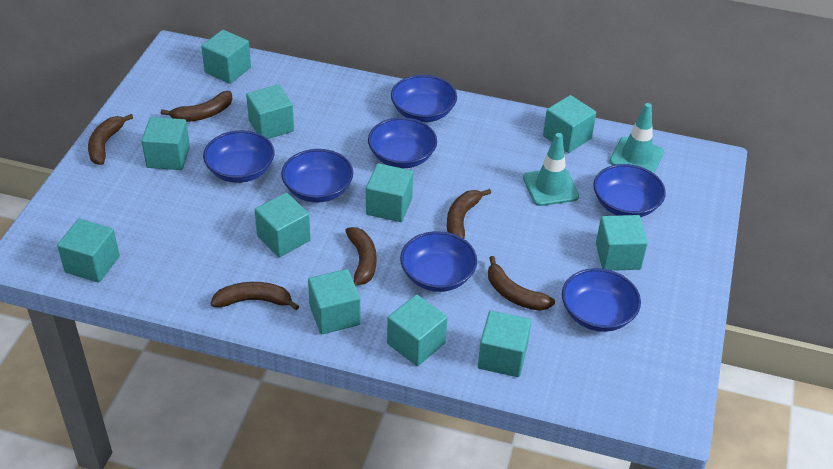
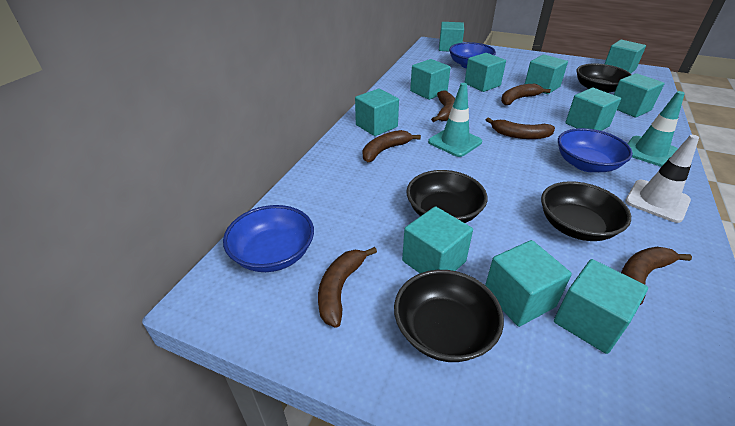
black bowl: none = 0 -> [394,270,504,362] [406,170,487,223] [541,181,631,241] [576,64,631,93] = 4
blue bowl: [203,130,274,183] [281,149,353,203] [368,117,437,168] [391,75,457,122] [400,231,477,292] [562,268,641,332] [593,164,666,217] = 7 -> [223,205,314,272] [449,42,496,68] [558,128,633,172] = 3
white traffic cone: none = 0 -> [625,135,699,223] = 1

